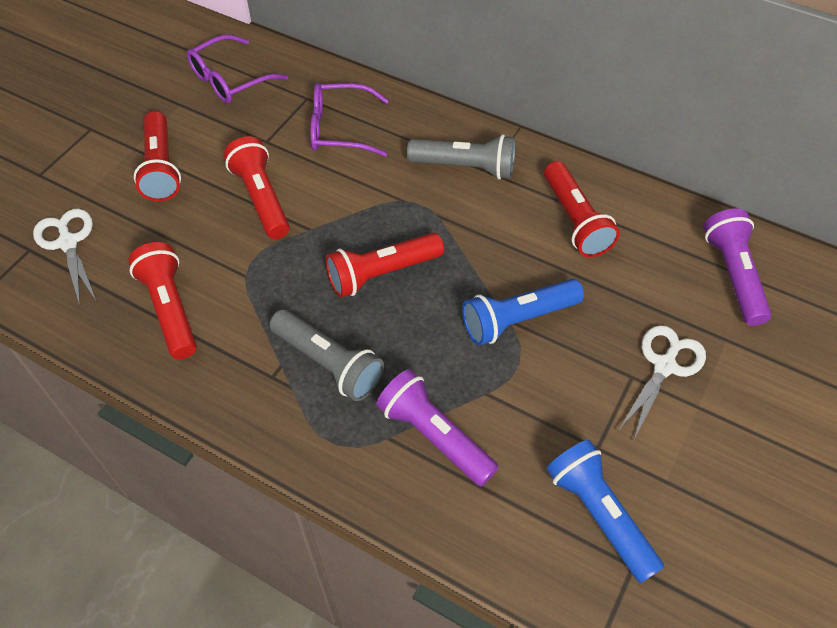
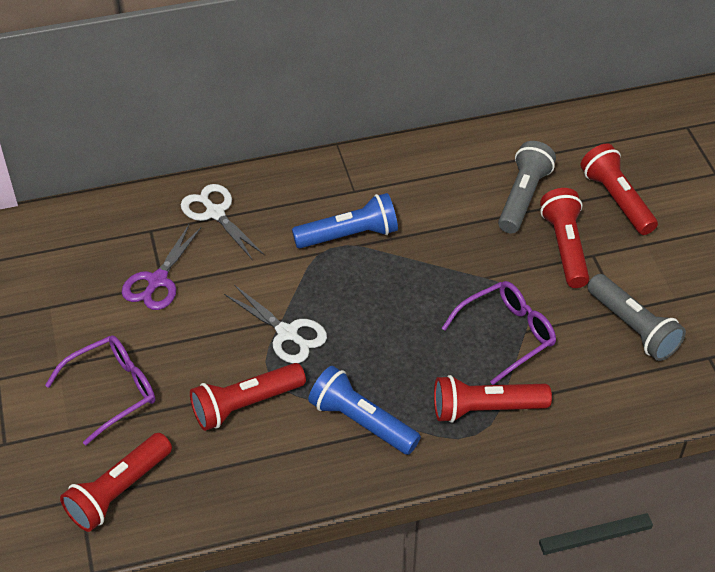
purple flashlight: [376,369,499,487] [704,209,772,326] = 2 -> none = 0
purple scissors: none = 0 -> [122,224,202,310] = 1

